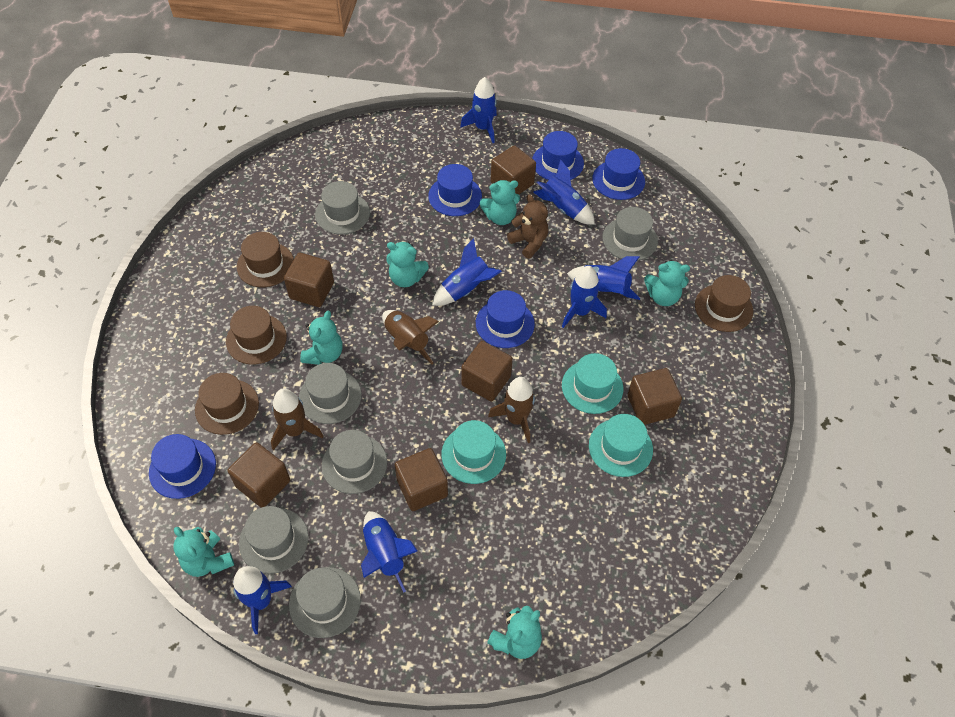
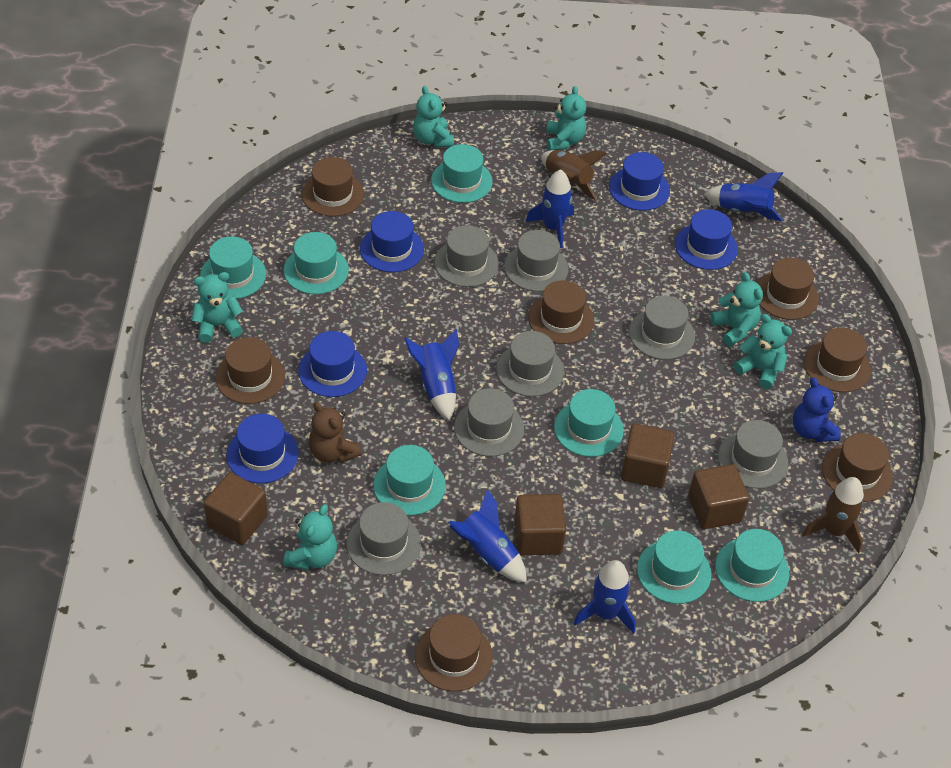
blue rocket: [233,566,292,634] [361,511,418,593] [432,238,502,306] [460,77,497,143] [533,159,595,225] [562,266,607,328] [567,256,640,300] = 7 -> [404,329,459,421] [448,489,527,583] [526,169,574,248] [574,560,636,634] [704,172,783,221] = 5
blue teddy bear: none = 0 -> [793,377,841,442] = 1
brown cube: [228,442,290,508] [284,253,334,307] [395,448,448,511] [461,341,513,402] [491,145,536,194] [627,368,682,425] = 6 -> [204,472,268,545] [514,494,566,555] [621,423,675,488] [688,464,749,529] = 4
brown hat: [195,373,259,435] [226,306,287,365] [237,232,294,287] [695,275,753,332] = 4 -> [216,337,285,404] [302,157,364,217] [415,614,493,691] [528,280,594,344] [757,258,819,320] [804,328,871,392] [822,433,893,502] = 7
brown rocket: [271,389,323,450] [382,310,439,364] [488,377,535,443] = 3 -> [541,150,607,201] [802,477,864,554] = 2
grey hat: [239,506,308,574] [289,567,361,638] [299,363,362,424] [315,181,370,234] [322,430,387,494] [603,207,658,261] = 6 -> [346,502,421,575] [434,225,499,287] [454,388,524,456] [496,331,564,397] [504,230,569,292] [629,296,695,360] [718,420,788,489] = 7
turquoise hat: [441,420,506,484] [562,353,623,414] [589,414,653,477] = 3 -> [200,237,266,299] [283,232,349,294] [373,445,446,515] [431,144,493,203] [554,389,624,457] [637,531,712,604] [715,529,790,602] = 7

